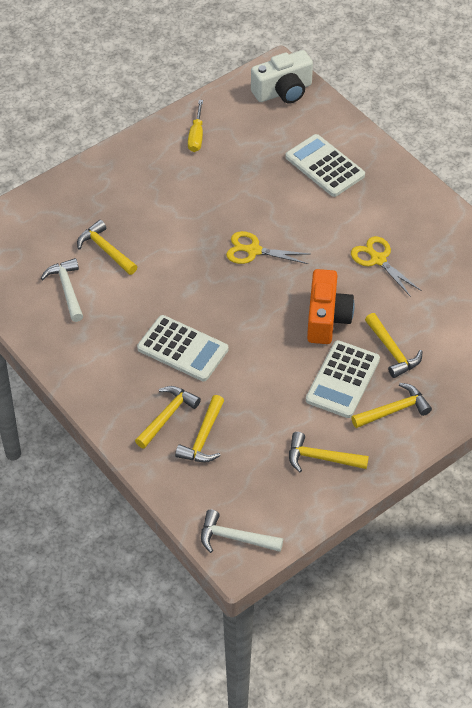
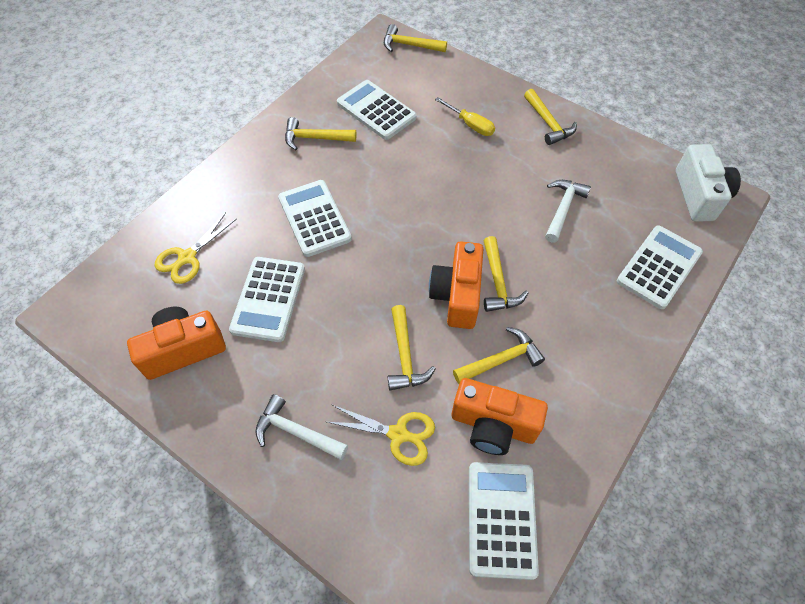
orange camera: [307,269,355,344] = 1 -> [127,307,226,380] [429,242,483,329] [452,378,548,455] = 3
white calculator: [137,315,228,381] [285,134,365,197] [306,340,380,418] = 3 -> [229,257,305,342] [278,180,352,257] [337,80,417,140] [469,462,539,580] [617,225,703,309] = 5

